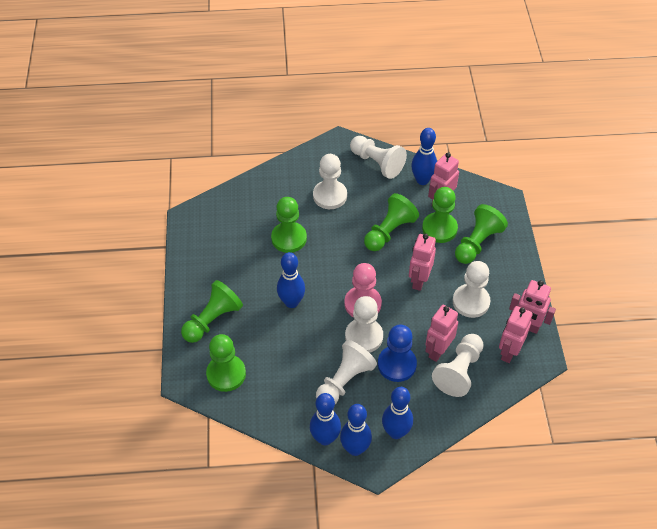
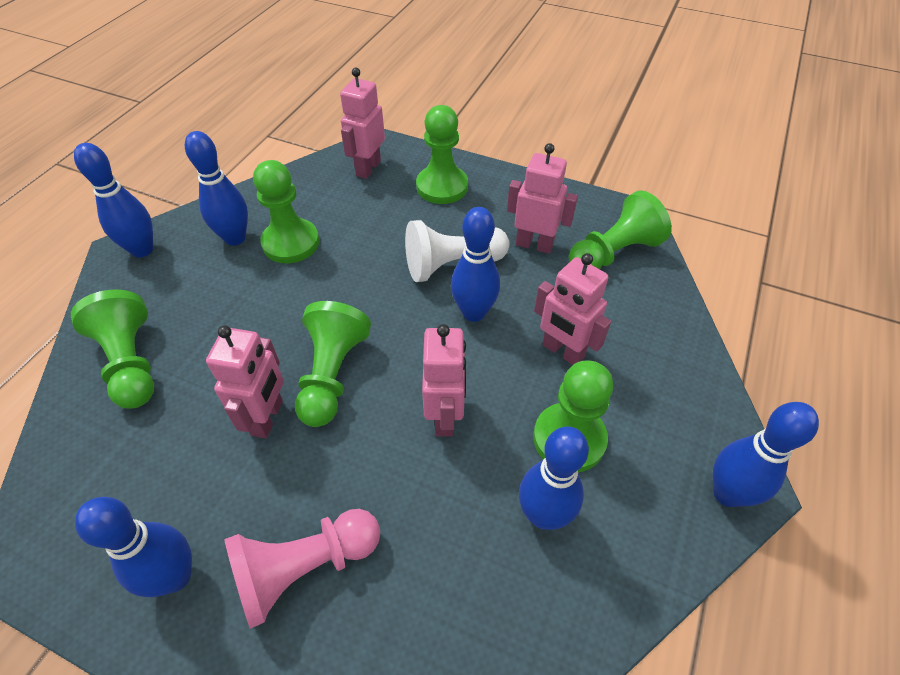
blue bowling pin: [277,252,305,308] [310,393,341,445] [340,404,372,456] [382,387,413,439] [411,128,437,185] = 5 -> [74,143,153,258] [75,497,192,597] [185,131,248,246] [451,207,500,322] [519,426,589,530] [713,402,819,507] = 6
blue pawn: [378,325,417,382] = 1 -> none = 0
white pawn: [313,154,347,209] [316,340,377,404] [345,296,383,353] [350,136,407,179] [432,334,484,397] [453,261,490,318] = 6 -> [405,220,509,282] = 1

